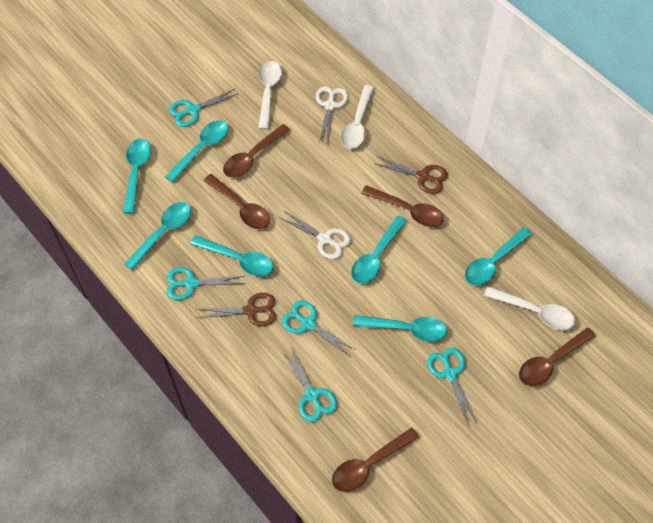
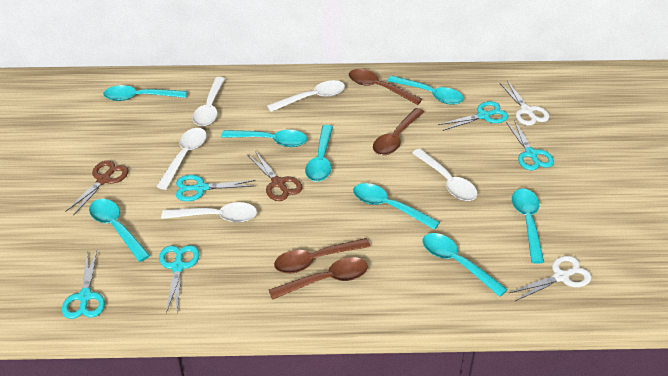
brown spoon: [203,174,270,229] [223,124,290,178] [332,427,419,492] [361,185,444,227] [519,327,595,386] = 5 -> [269,257,368,300] [274,238,370,273] [349,69,422,105] [373,108,424,155] = 4
turquoise spoon: [123,139,151,214] [124,202,191,270] [165,120,228,182] [190,235,274,276] [351,215,407,284] [353,315,447,342] [465,227,532,286] = 7 -> [89,199,150,262] [103,85,187,101] [221,130,307,147] [305,125,333,182] [353,183,440,230] [387,75,464,105] [422,233,508,297] [512,189,544,263] = 8
white spoon: [258,61,282,130] [341,85,374,149] [484,286,576,330] = 3 -> [156,128,207,190] [161,202,257,223] [192,77,225,126] [267,80,345,112] [412,148,477,201] = 5

